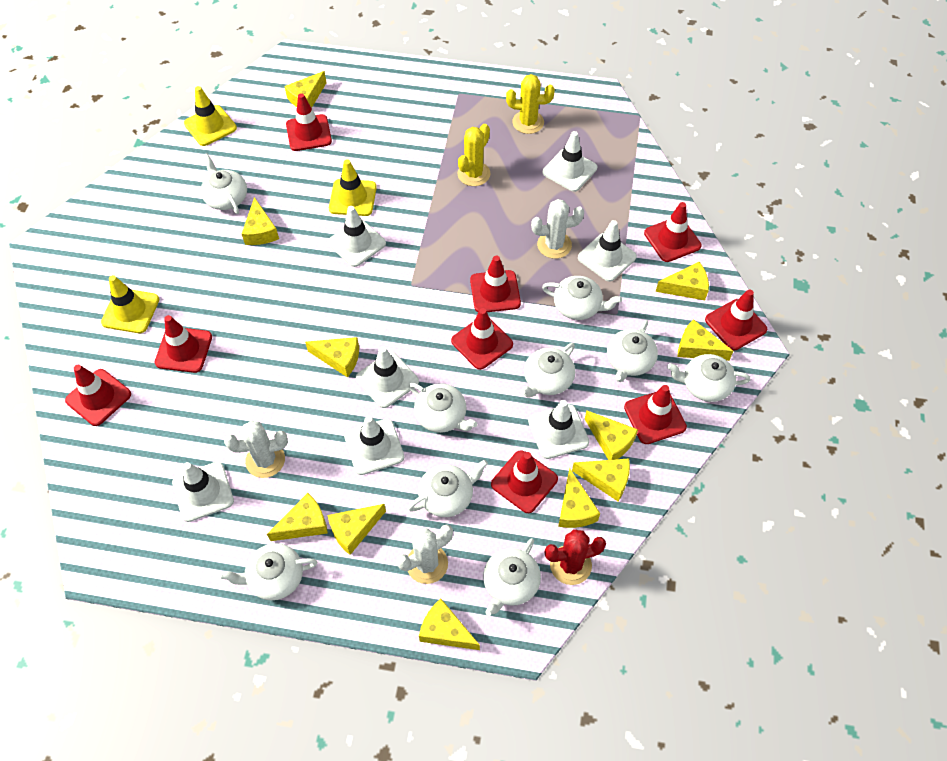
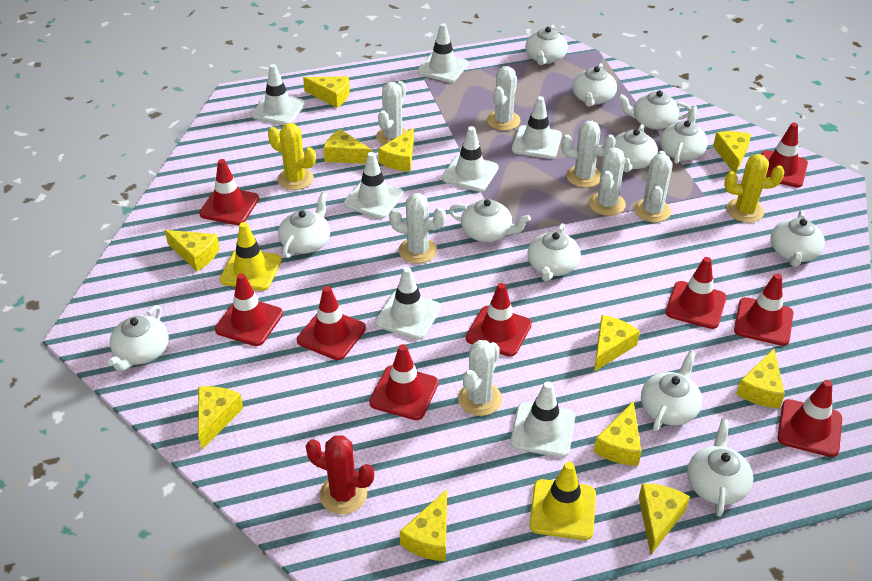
white cactus: [224,421,288,478] [397,524,453,584] [531,199,584,259] = 3 -> [376,81,408,145] [389,193,446,264] [458,340,502,416] [487,66,521,131] [561,121,616,188] [589,148,626,216] [634,151,673,222] = 7
white teapot: [201,153,247,214] [219,543,318,600] [408,459,488,517] [409,383,477,433] [483,538,541,616] [520,343,575,398] [542,276,622,320] [607,320,658,382] [667,354,751,402] = 9 -> [108,305,169,372] [278,192,330,258] [449,199,531,242] [525,25,568,65] [527,223,581,281] [572,63,617,107] [614,124,658,172] [618,90,691,130] [641,351,702,431] [660,106,708,164] [687,419,753,517] [770,210,825,267] = 12
yellow traffic cone: [101,275,159,333] [184,86,237,146] [329,159,377,216] = 3 -> [220,222,282,291] [529,462,596,540] = 2

